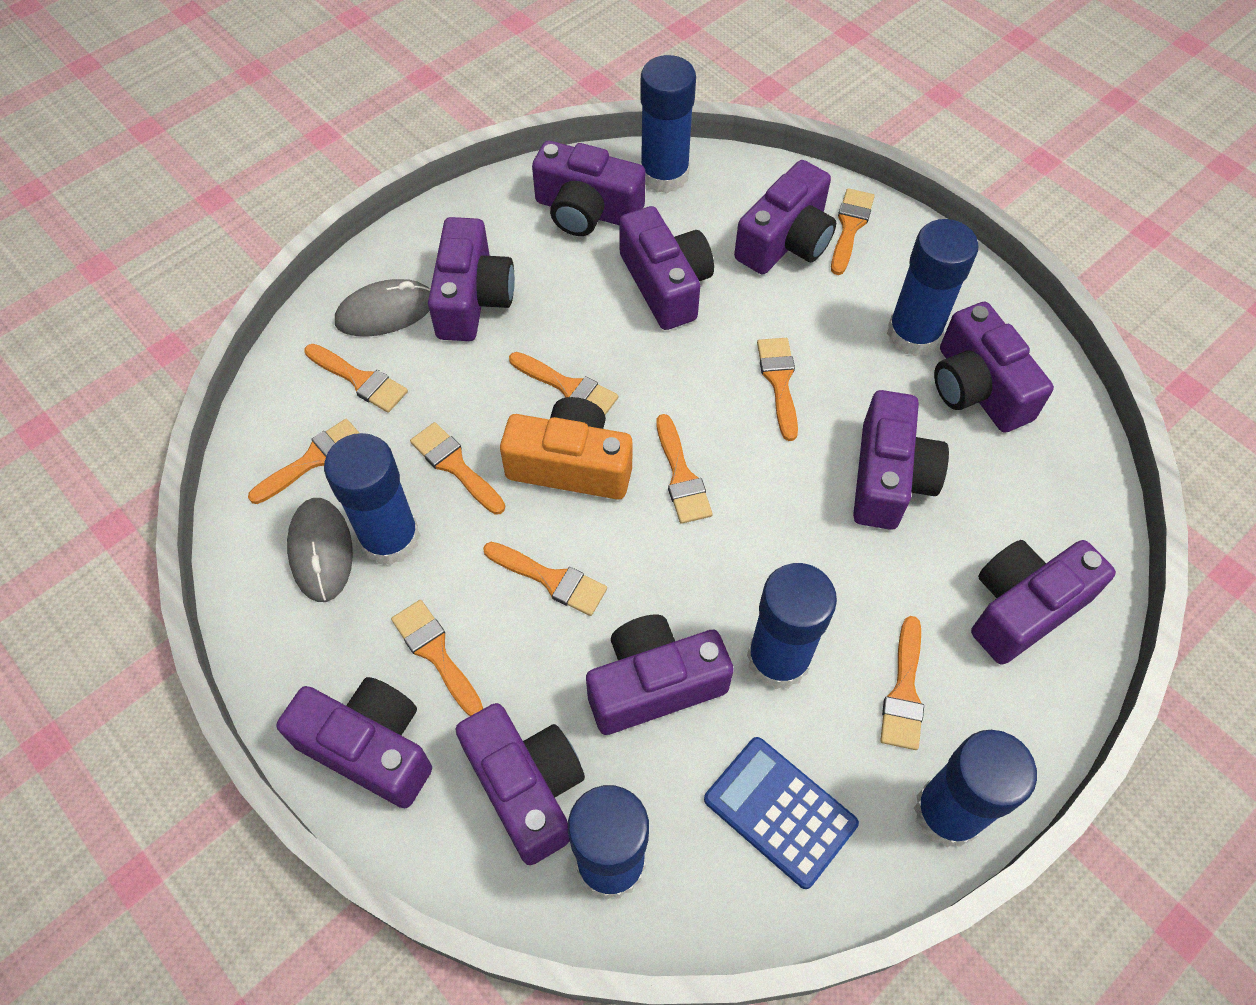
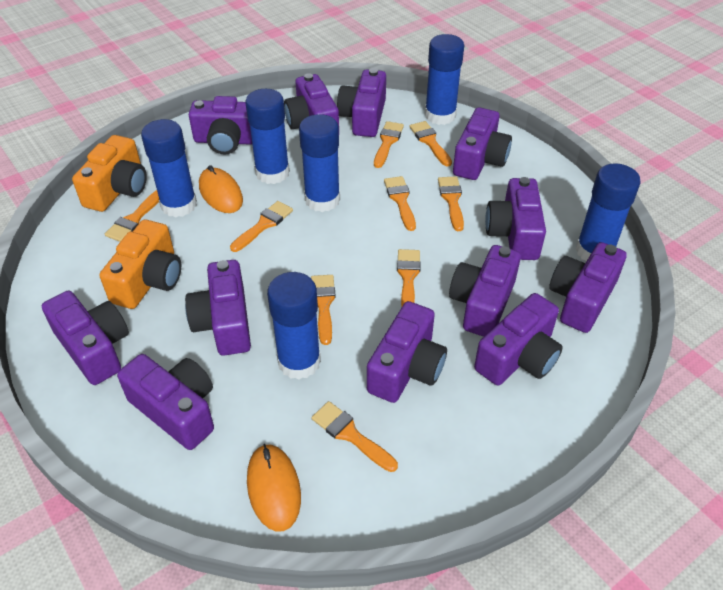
blue calculator: [704,737,859,889] = 1 -> none = 0
grey mouse: [287,498,353,602] [335,279,430,337] = 2 -> none = 0
orange brush: [248,419,359,504] [304,344,408,413] [391,600,483,716] [410,422,505,515] [483,542,607,616] [509,352,618,415] [656,414,713,524] [757,338,798,441] [831,188,875,275] [880,616,924,750] = 10 -> [105,190,159,242] [230,201,293,252] [311,275,335,345] [311,401,398,472] [374,121,404,168] [384,176,416,231] [397,249,421,307] [409,121,452,167] [438,176,464,231] = 9
orange camera: [500,397,632,500] = 1 -> [72,135,147,212] [100,220,181,309] = 2
orange mouse: none = 0 -> [199,165,243,213] [247,444,301,532] = 2
purple camera: [276,677,432,808] [428,217,515,341] [455,703,585,865] [532,141,645,236] [586,615,734,735] [619,206,714,330] [734,160,836,274] [853,390,949,530] [934,302,1054,433] [971,540,1116,665] = 10 -> [42,291,129,385] [117,354,214,450] [185,260,251,356] [189,96,252,155] [284,73,339,129] [337,68,386,137] [367,301,447,403] [449,245,521,337] [453,107,512,180] [474,293,563,385] [485,177,546,260] [549,242,627,333] = 12

